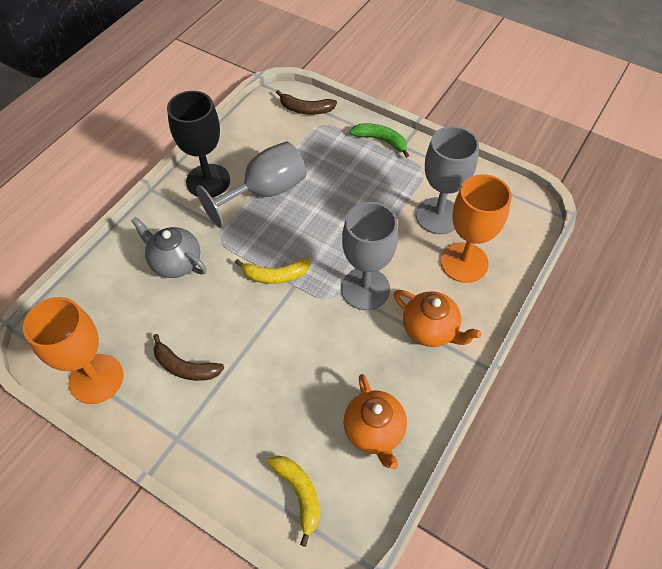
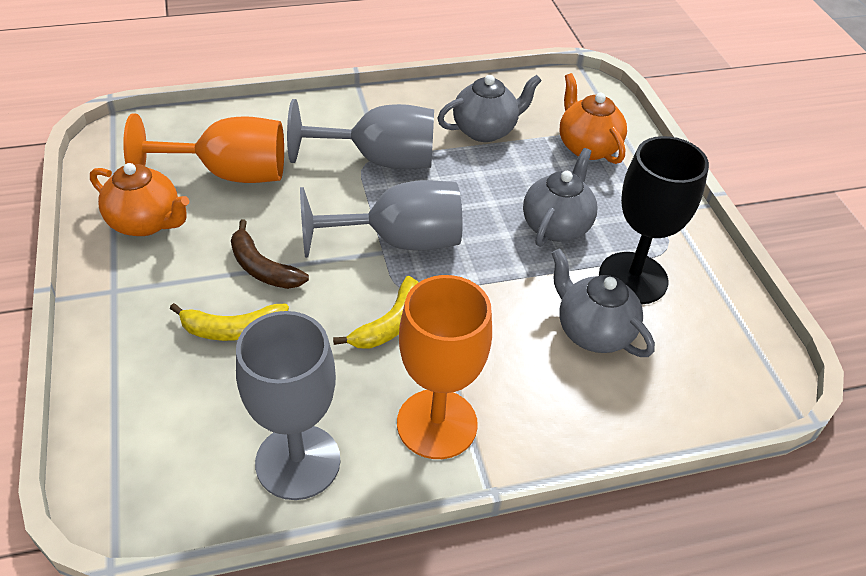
brown banana: [153,334,224,381] [276,90,337,115] = 2 -> [231,220,309,289] = 1
green banana: [350,123,409,158] = 1 -> none = 0
grey teapot: [131,217,206,278] = 1 -> [437,75,542,142] [523,148,597,247] [551,249,655,357] = 3

